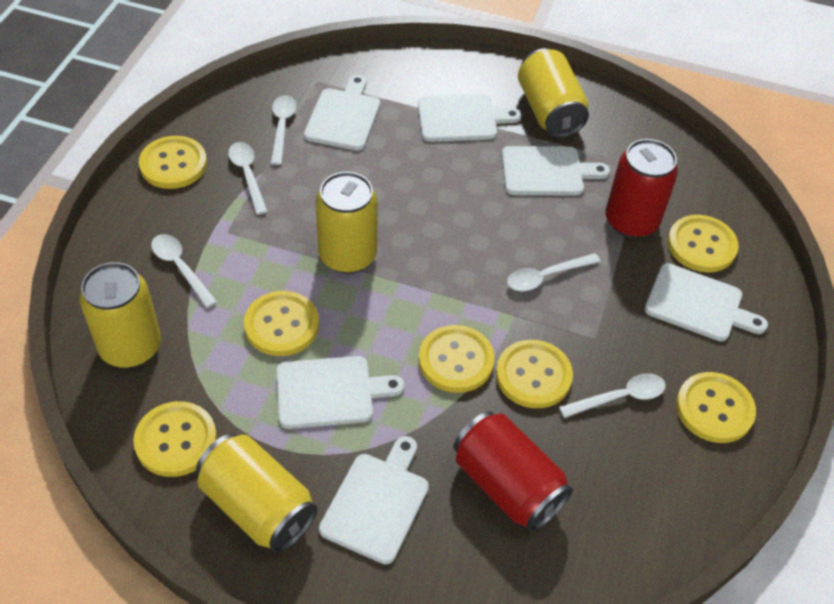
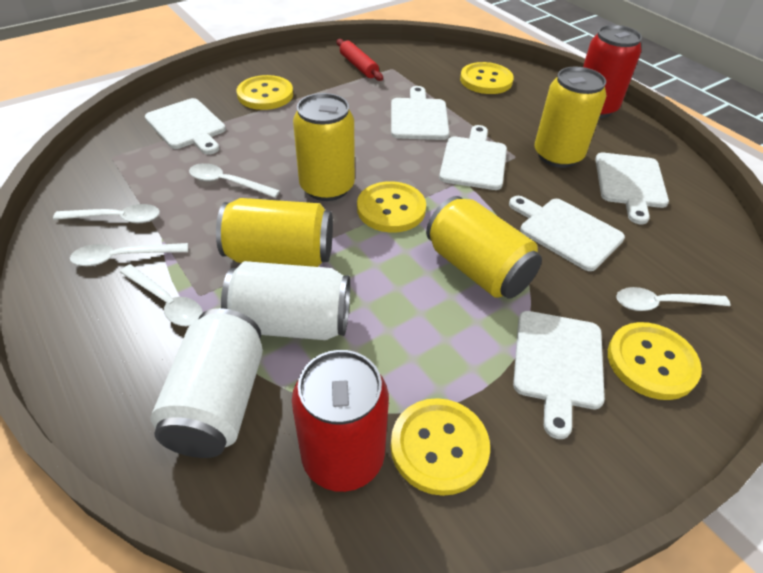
red rolling pin: none = 0 -> [336,39,383,81] = 1
white can: none = 0 -> [150,308,263,458] [221,261,350,340] = 2
yellow button: [133,401,217,477] [139,136,207,189] [244,291,319,356] [419,325,495,393] [496,340,573,408] [668,215,739,272] [676,372,756,443] = 7 -> [237,75,293,110] [357,181,426,233] [391,398,490,496] [460,62,514,94] [608,322,702,400] = 5

